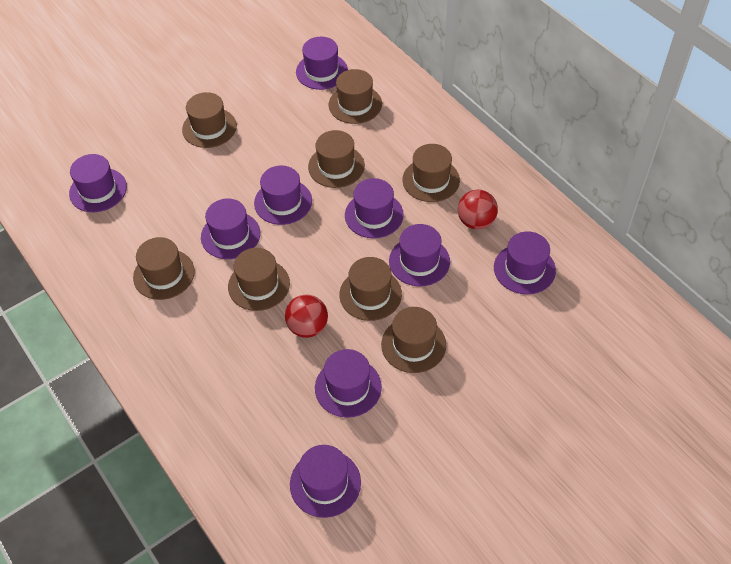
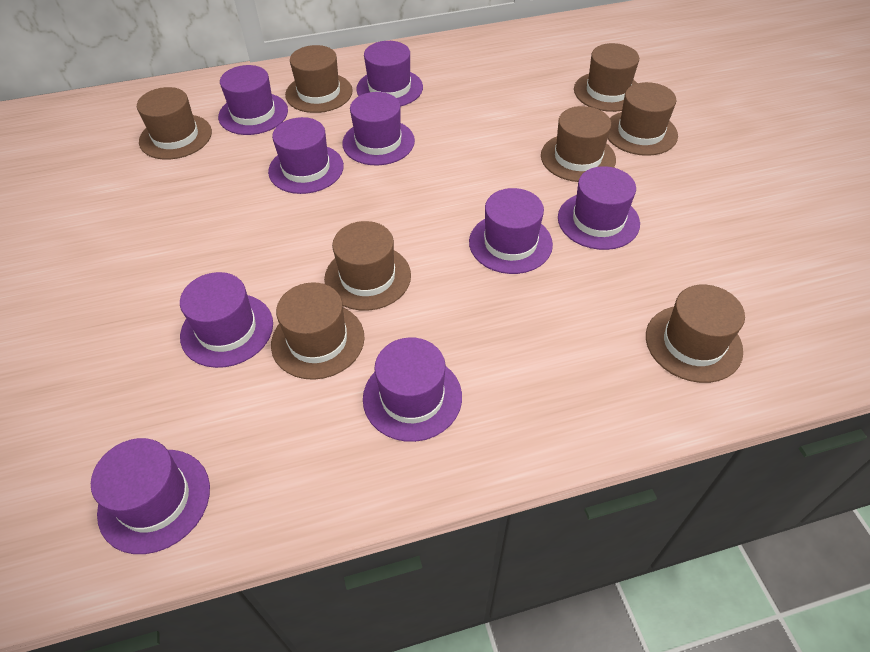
red ball: [285,295,328,338] [458,190,498,230] = 2 -> none = 0

